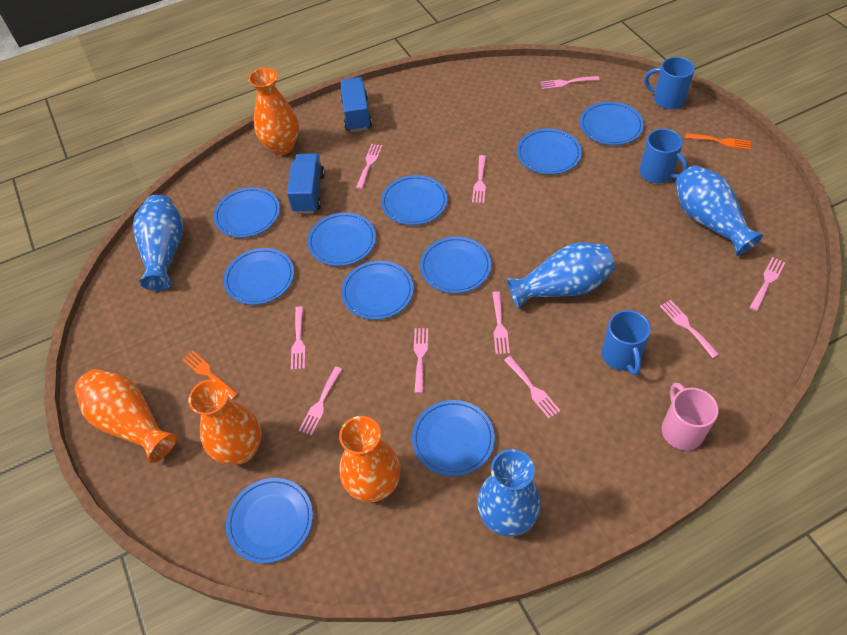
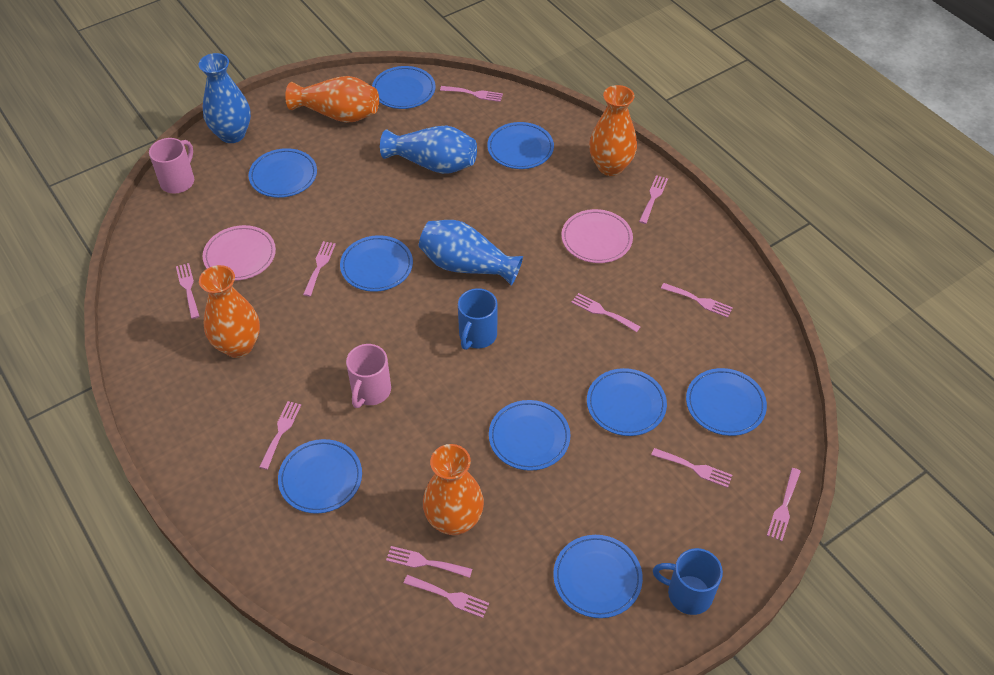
blue mug: [602,310,651,375] [639,129,688,183] [644,57,695,109] = 3 -> [458,288,497,350] [653,548,723,615] = 2
blue plate: [213,187,280,238] [224,248,294,305] [226,478,313,563] [307,213,376,266] [341,261,413,320] [381,175,447,225] [412,400,495,476] [420,237,491,293] [517,129,582,175] [580,102,644,145] = 10 -> [248,148,317,198] [278,439,362,513] [340,235,413,292] [372,66,435,109] [487,122,554,169] [489,400,570,471] [553,535,643,618] [587,368,667,436] [686,368,767,436] = 9
blue truck: [287,153,325,214] [340,77,372,132] = 2 -> none = 0
blue vase: [133,195,183,291] [477,449,541,537] [507,242,615,308] [675,165,763,256] = 4 -> [199,53,251,143] [380,126,477,174] [419,220,523,286] = 3
orange fork: [182,351,238,400] [685,133,751,150] = 2 -> none = 0
pink fork: [291,306,306,370] [299,366,343,436] [356,144,382,189] [414,328,428,394] [472,155,486,204] [492,291,510,355] [504,356,561,419] [540,76,600,90] [660,300,719,358] [749,257,785,311] = 10 -> [176,263,200,319] [259,401,301,470] [303,241,336,296] [386,546,472,578] [404,575,489,618] [440,86,503,102] [571,293,641,332] [639,175,668,224] [651,448,733,488] [661,283,733,318] [767,468,801,541] = 11
pink mug: [662,383,719,450] = 1 -> [149,138,194,194] [346,344,391,408] = 2
pink plate: none = 0 -> [203,225,276,281] [561,209,633,263] = 2

